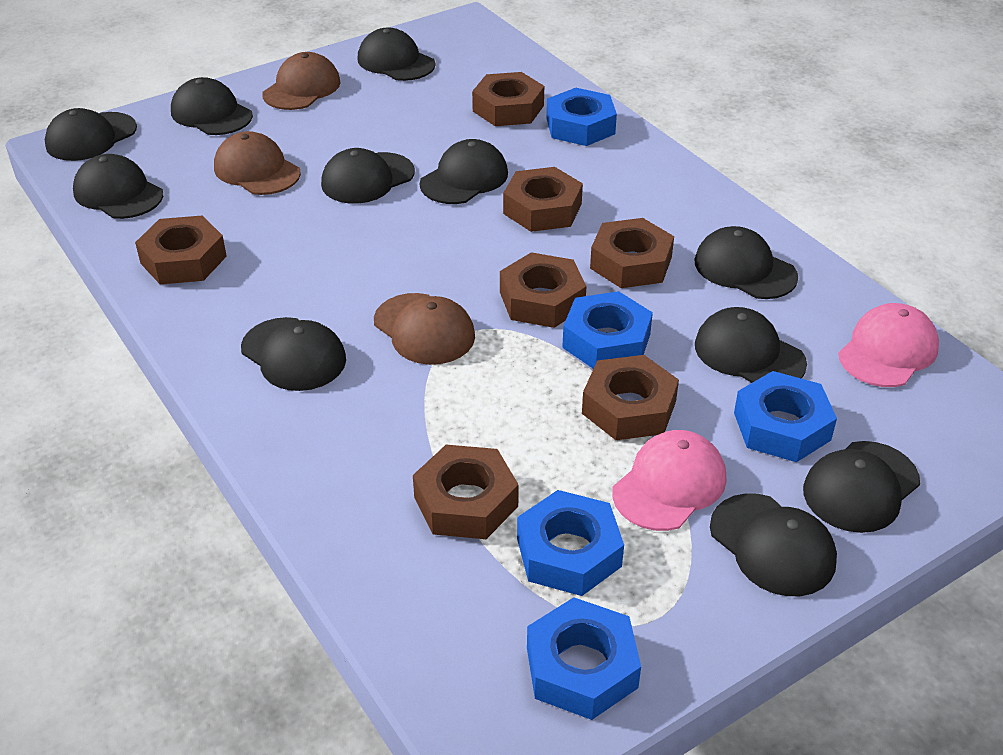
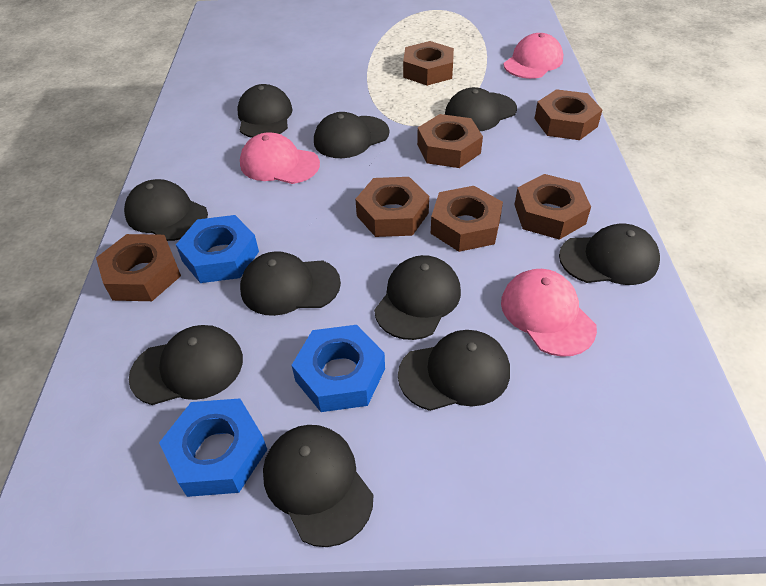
black cap: [45,108,137,161] [73,154,163,219] [171,77,253,135] [241,317,346,391] [321,148,415,204] [357,28,435,81] [420,139,508,204] [694,226,798,299] [695,307,807,383] [710,493,837,596] [803,441,920,533] = 11 -> [124,179,208,241] [129,325,243,405] [237,84,293,138] [240,251,341,316] [263,425,373,547] [314,112,390,158] [374,255,461,340] [398,330,510,411] [445,87,517,131] [559,223,660,285] = 10
blue nut: [517,490,624,596] [527,597,641,720] [547,88,617,146] [562,291,653,369] [734,371,837,462] = 5 -> [159,398,267,497] [176,215,259,283] [292,325,385,412] = 3
brown cap: [214,131,301,195] [262,52,340,110] [374,293,475,365] = 3 -> none = 0
pink cap: [612,430,726,531] [838,303,939,387] = 2 -> [240,132,320,184] [501,269,597,357] [503,33,563,79] = 3

